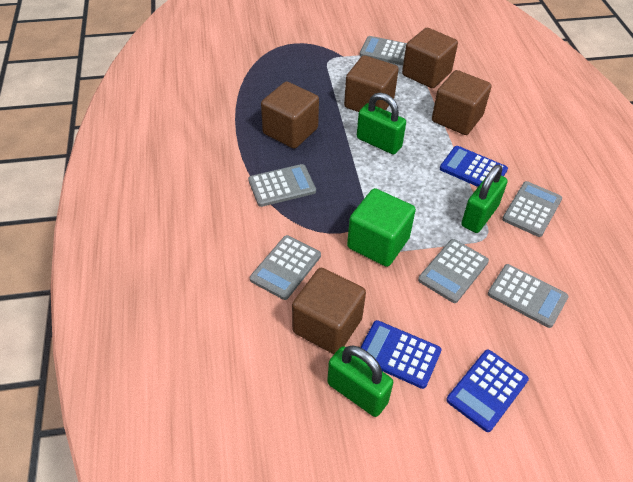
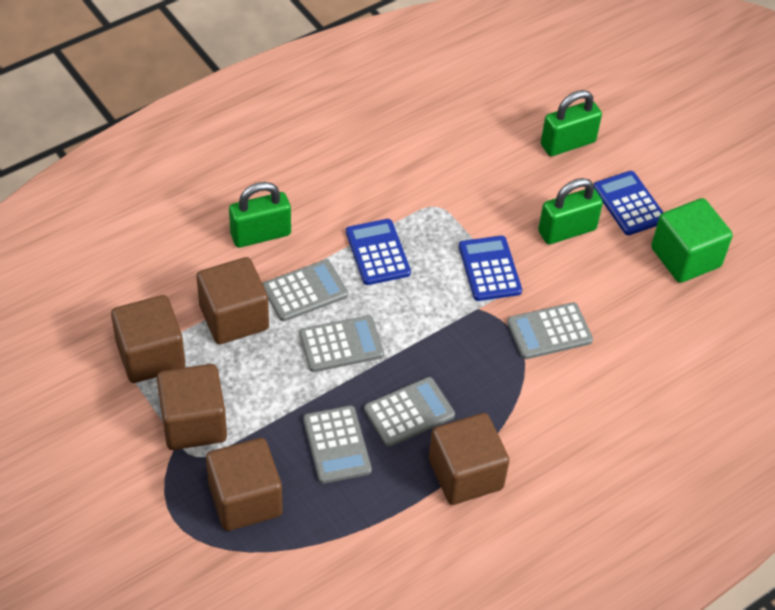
grey calculator: [248,164,316,207] [250,235,321,300] [360,36,407,65] [418,239,489,303] [488,264,569,328] [502,181,562,237] = 6 -> [263,260,348,321] [299,315,384,372] [303,406,372,484] [364,377,455,447] [507,302,593,359] = 5

